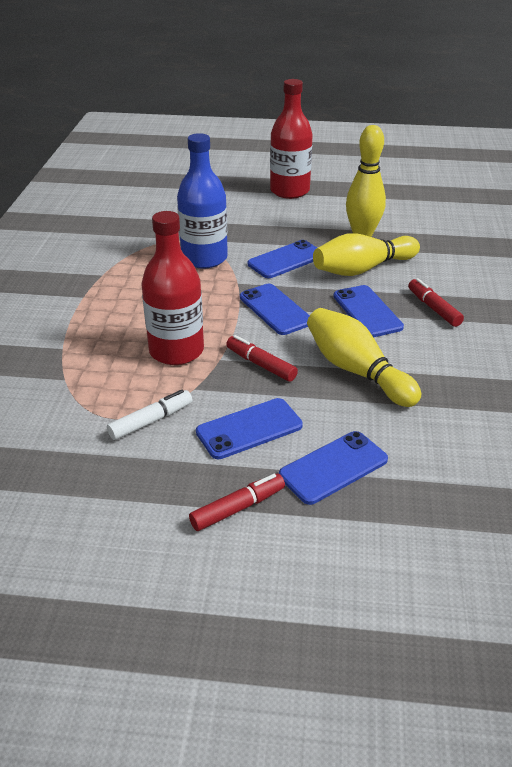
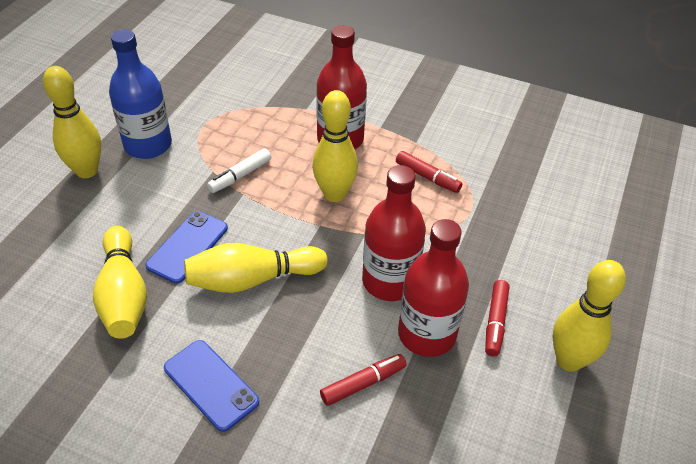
blue phone: [196,398,303,459] [240,284,310,335] [248,240,317,278] [279,431,388,505] [333,285,404,337] = 5 -> [145,211,228,284] [164,340,259,432] = 2
red bottle: [141,211,204,365] [270,79,313,199] = 2 -> [316,25,367,149] [362,165,426,301] [398,219,469,357] = 3
yellow bowling pin: [307,308,421,407] [313,233,420,276] [346,125,386,237] = 3 -> [43,66,101,178] [93,226,147,339] [184,243,328,293] [312,90,358,202] [552,260,626,372] = 5

